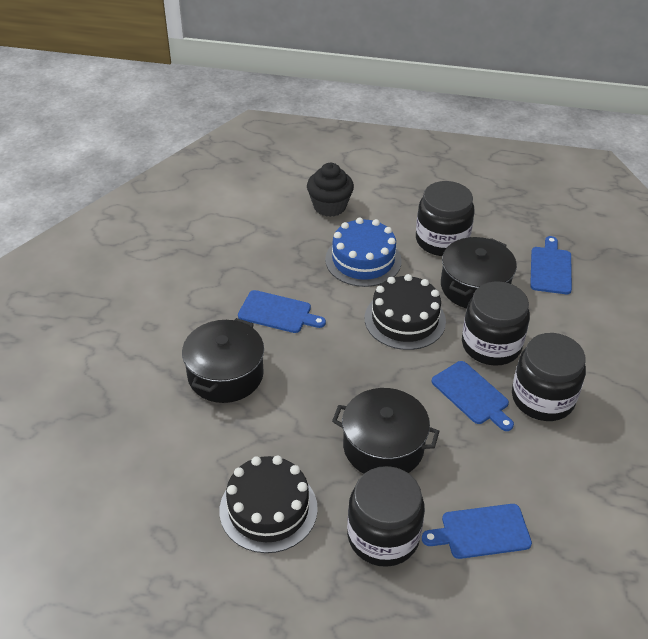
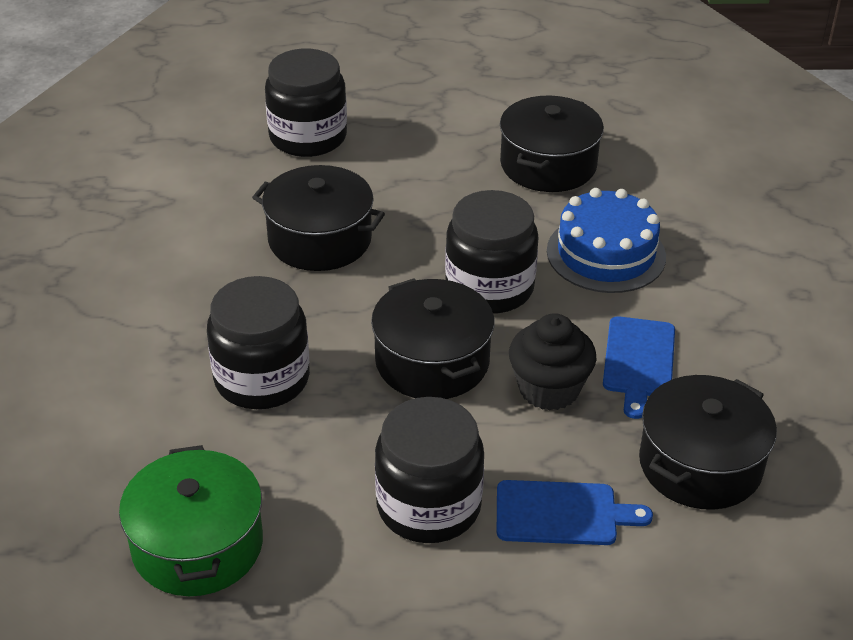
black cake: [220,456,318,553] [365,274,446,350] = 2 -> none = 0
black pot: [182,318,264,403] [332,388,440,474] [441,237,517,308] = 3 -> [252,165,385,271] [371,278,495,399] [500,96,604,192] [639,375,777,510] = 4
blue cutting board: [238,290,326,333] [422,504,532,559] [432,361,514,431] [530,236,572,294] = 4 -> [497,480,653,545] [603,316,675,419] = 2
green pot: none = 0 -> [119,445,263,596] = 1

